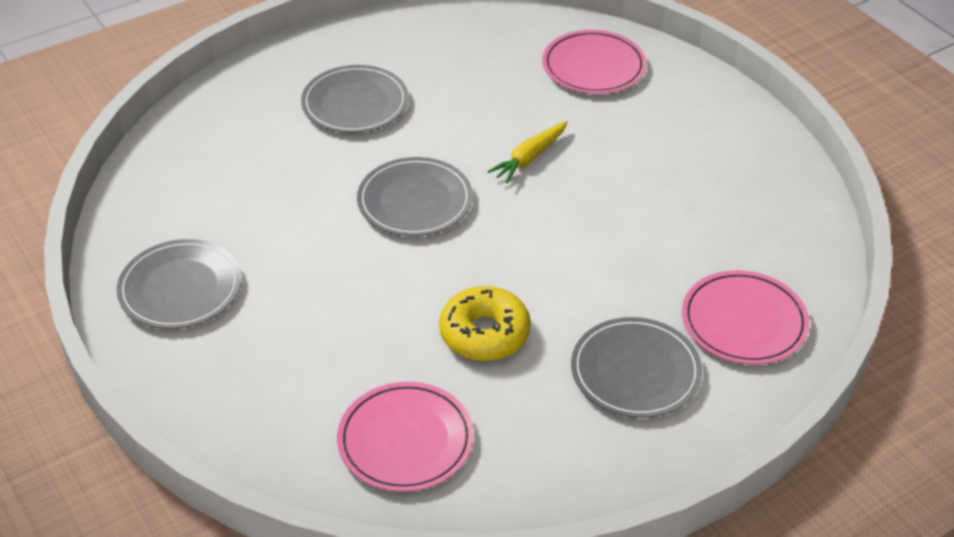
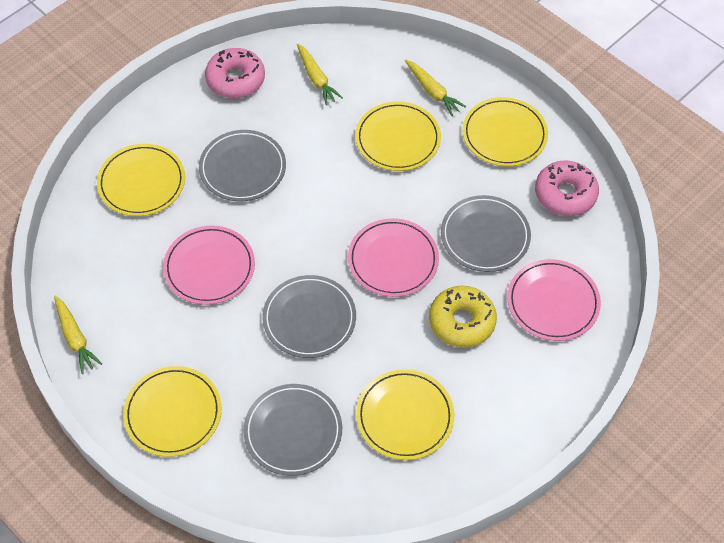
pink donut: none = 0 -> [205,48,265,98] [535,160,599,216] = 2
yellow carrot: [487,121,568,183] = 1 -> [54,296,102,374] [297,44,343,105] [405,59,467,116] = 3
yellow plate: none = 0 -> [97,144,185,216] [123,366,222,457] [355,101,441,171] [356,369,454,460] [462,97,548,166] = 5

